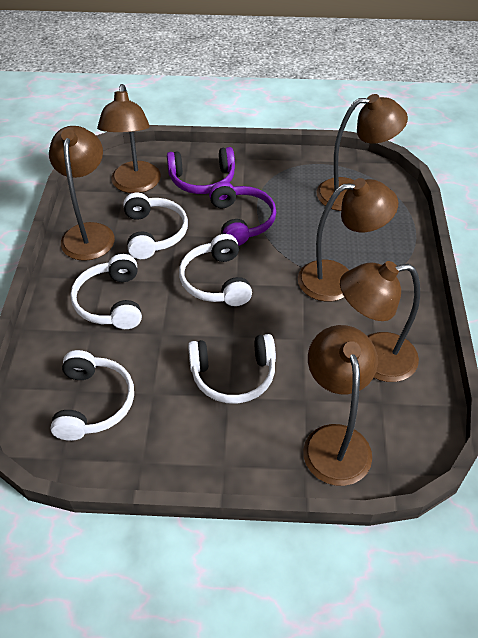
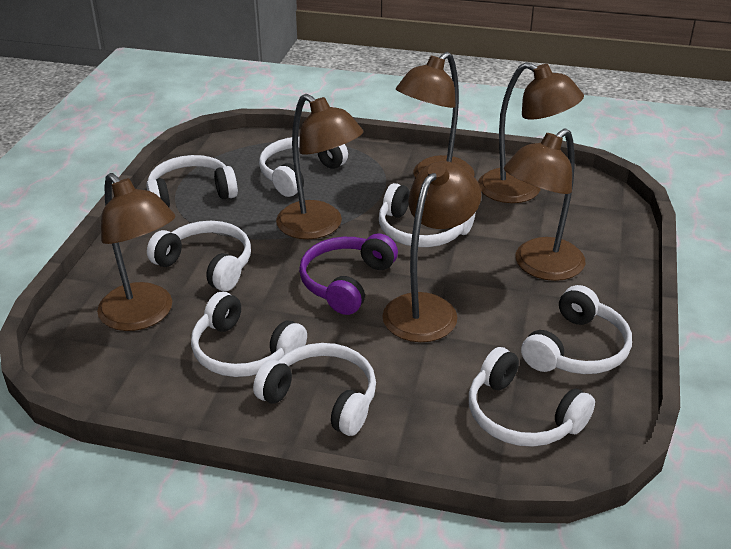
purple headphones: [167,147,235,194] [209,182,276,246] = 2 -> [299,233,398,315] = 1
white headphones: [51,350,134,441] [71,254,142,329] [123,193,188,259] [179,234,252,306] [188,334,276,403] = 5 -> [146,155,238,207] [147,221,251,291] [191,292,307,377] [253,343,376,436] [259,137,348,197] [379,183,475,247] [469,347,595,447] [521,285,632,374] = 8

